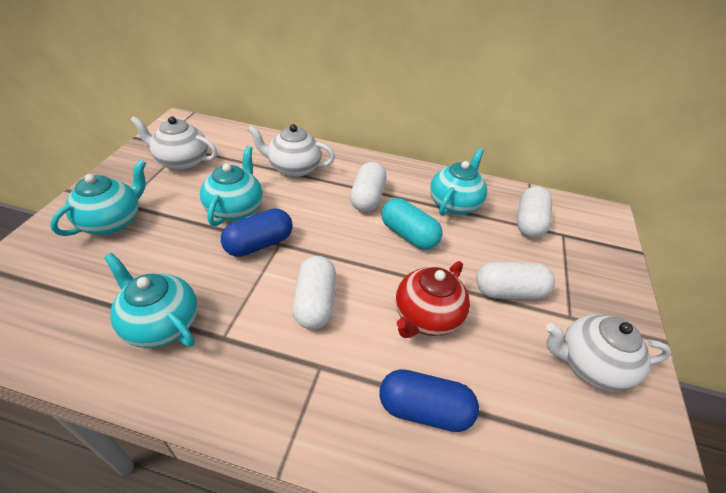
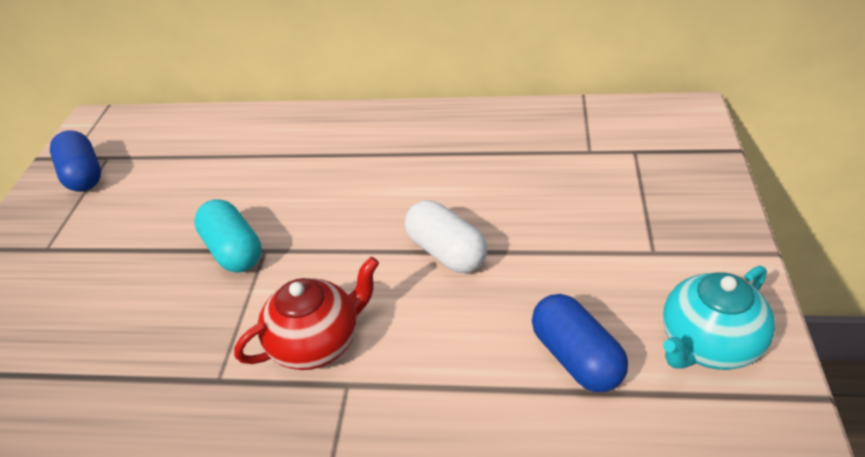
turquoise teapot: [50,160,146,236] [104,253,198,348] [200,146,263,226] [430,148,487,216] = 4 -> [663,266,775,370] = 1
white capsule: [292,256,336,329] [350,162,386,212] [476,262,555,299] [517,186,552,238] = 4 -> [405,200,487,273] = 1
white teapot: [130,116,217,170] [248,124,335,177] [546,314,671,392] = 3 -> none = 0

